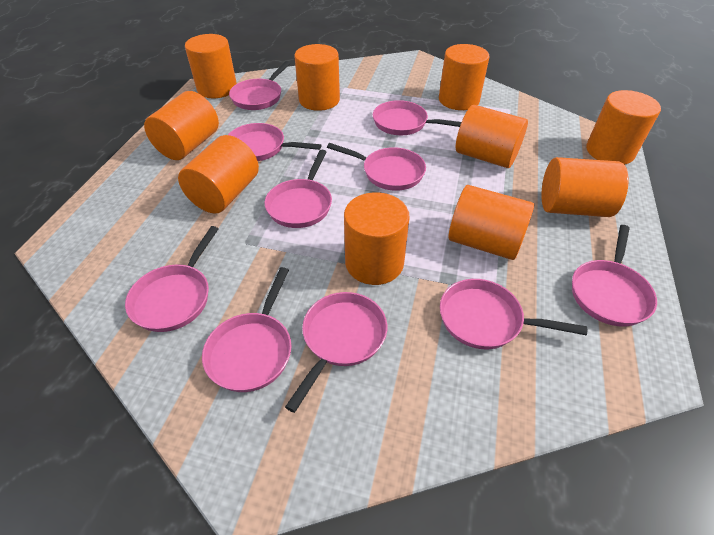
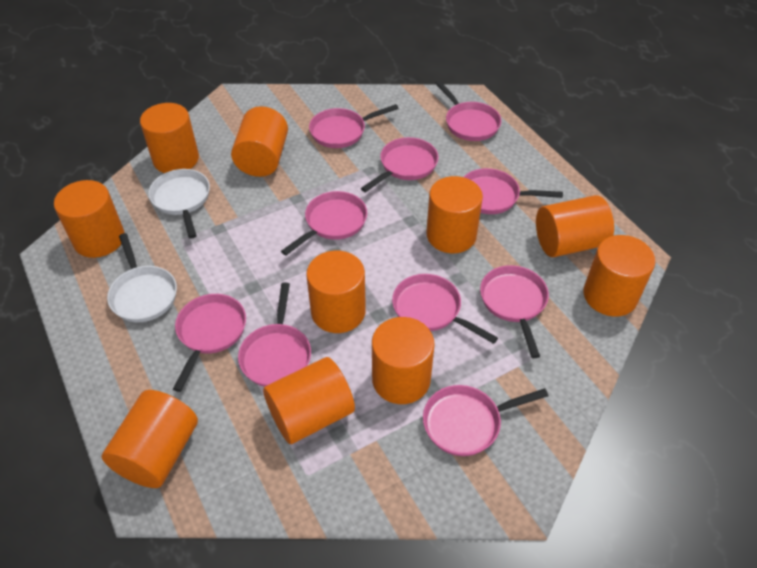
white pan: none = 0 -> [107,233,177,322] [148,169,210,239] = 2

